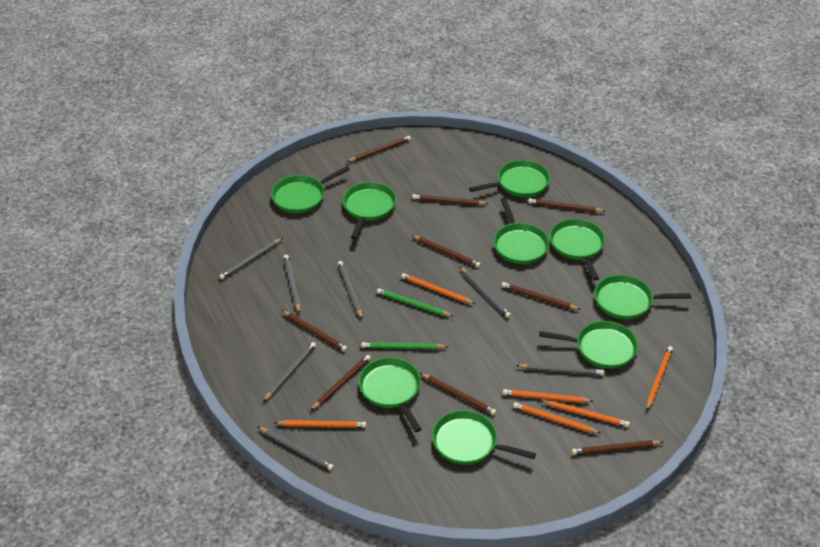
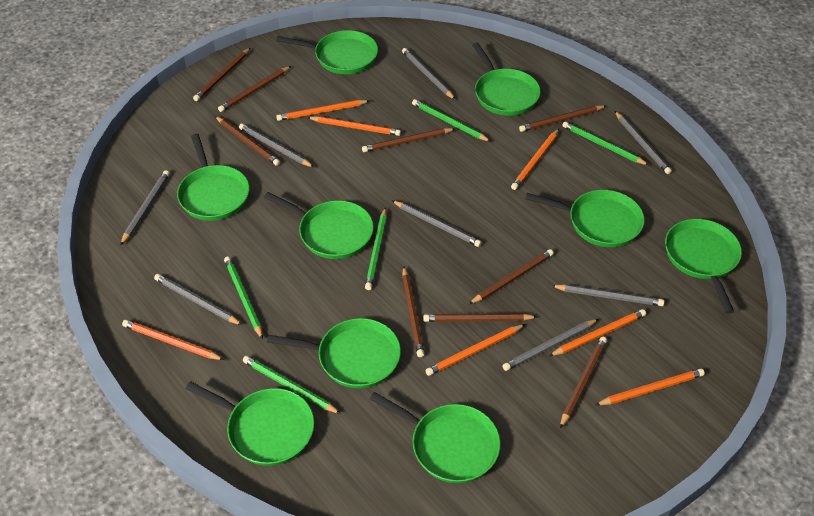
green pencil: [361,342,448,349] [377,288,454,317] = 2 -> [224,257,263,339] [243,356,341,414] [365,208,387,290] [412,99,491,142] [562,121,649,165] = 5
grey pencil: [219,238,283,280] [258,427,334,470] [263,342,316,402] [284,255,300,314] [338,261,362,319] [460,267,511,318] [516,364,605,375] = 7 -> [120,170,170,246] [154,274,242,325] [239,123,314,167] [392,200,482,247] [402,48,455,100] [502,319,598,371] [551,284,664,306] [615,111,672,174] = 8
orange pencil: [275,420,366,428] [401,273,475,304] [503,389,593,403] [513,402,601,434] [540,400,630,427] [647,346,673,410] = 6 -> [122,320,224,360] [276,100,370,121] [307,116,401,136] [425,324,525,376] [511,129,559,190] [549,309,646,356] [595,368,705,405] = 7

